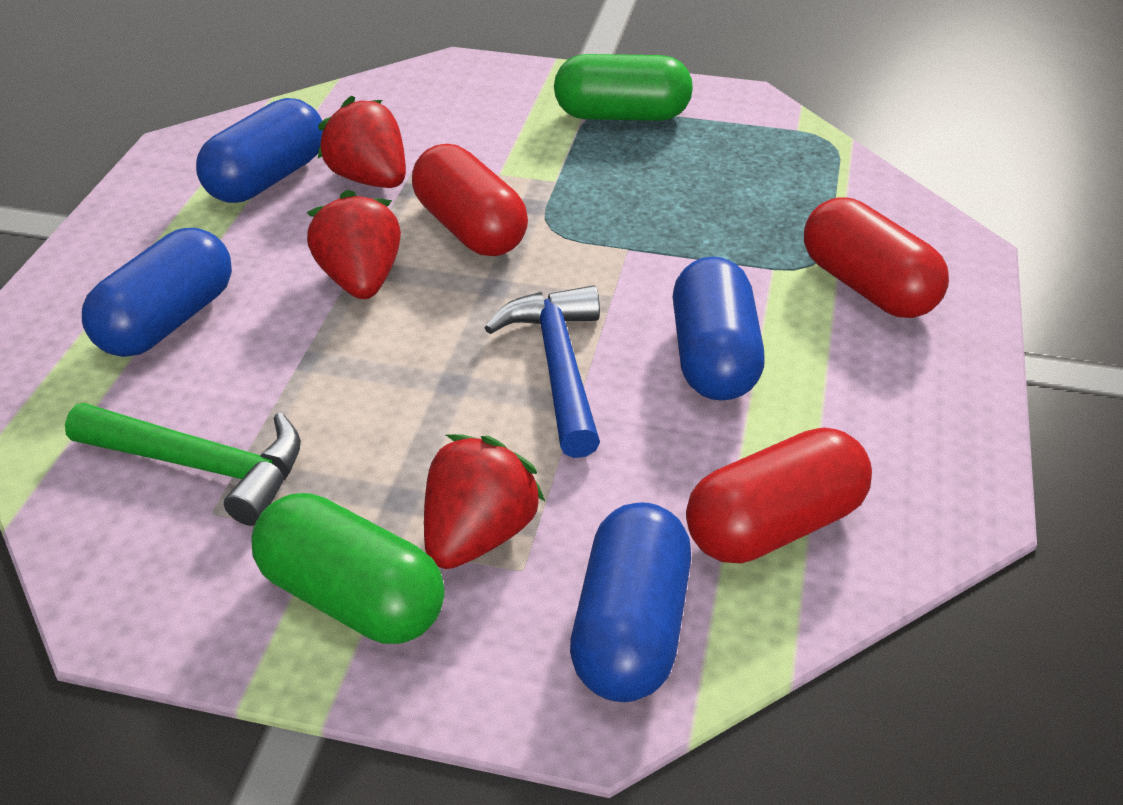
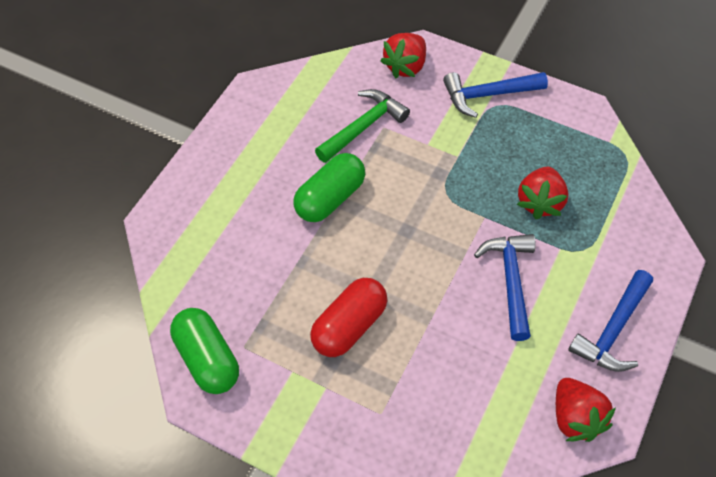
blue capsule: [82,228,232,357] [196,98,323,203] [570,502,691,702] [673,256,765,401] = 4 -> none = 0
blue hammer: [484,285,600,458] = 1 -> [443,72,548,118] [474,234,536,341] [568,270,653,372] = 3
red capsule: [412,144,528,256] [686,427,872,563] [804,197,949,318] = 3 -> [310,278,388,357] = 1

